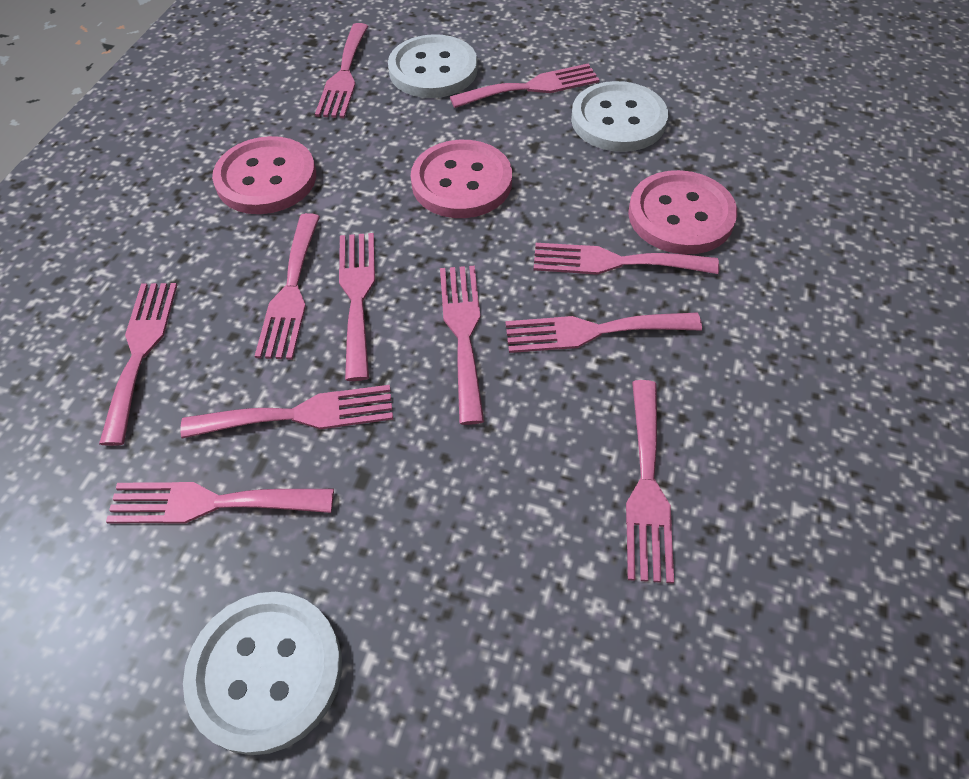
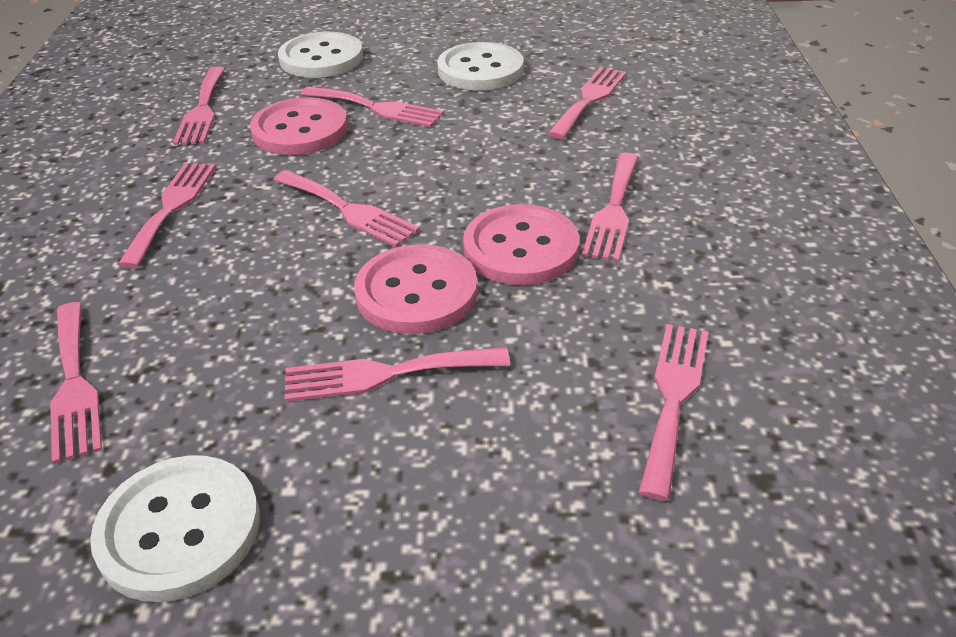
pink fork: [99,283,177,446] [106,482,334,523] [180,385,393,439] [255,213,320,360] [315,23,368,118] [339,233,375,381] [440,266,484,425] [450,63,600,108] [505,312,702,353] [534,243,719,275] [626,380,674,584] = 11 -> [50,302,102,464] [118,163,216,268] [173,67,225,145] [274,170,420,247] [285,347,510,402] [300,86,444,127] [548,67,626,139] [582,153,639,262] [638,324,708,501] = 9

